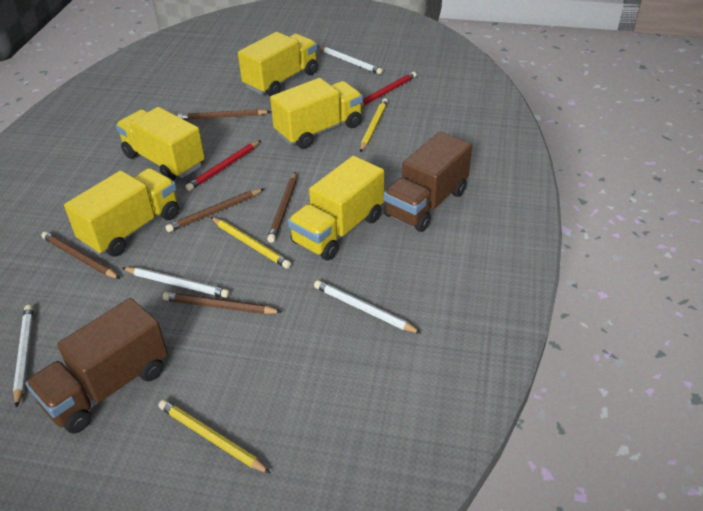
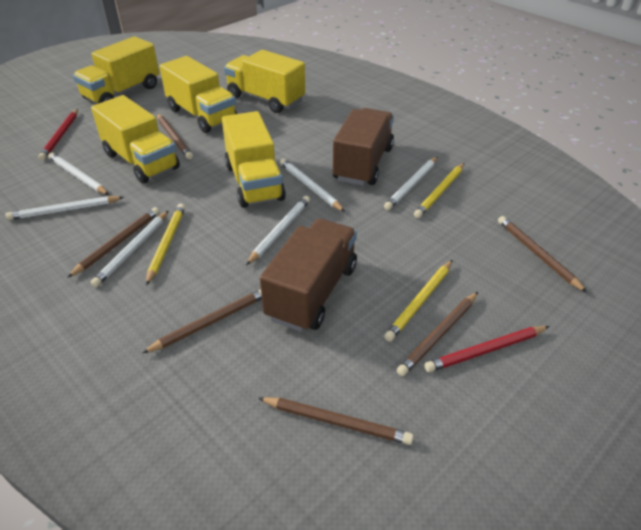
brown pencil: [41,231,120,279] [163,292,282,314] [165,189,263,232] [178,109,271,120] [267,172,297,243] = 5 -> [67,207,160,278] [142,289,262,353] [157,114,193,159] [258,397,414,445] [397,292,478,376] [498,216,587,293] = 6
white pencil: [13,305,34,408] [123,267,230,298] [314,280,422,334] [317,46,383,74] = 4 -> [6,196,124,220] [48,153,109,195] [91,211,168,287] [246,196,310,265] [280,159,345,212] [384,157,437,210] = 6

